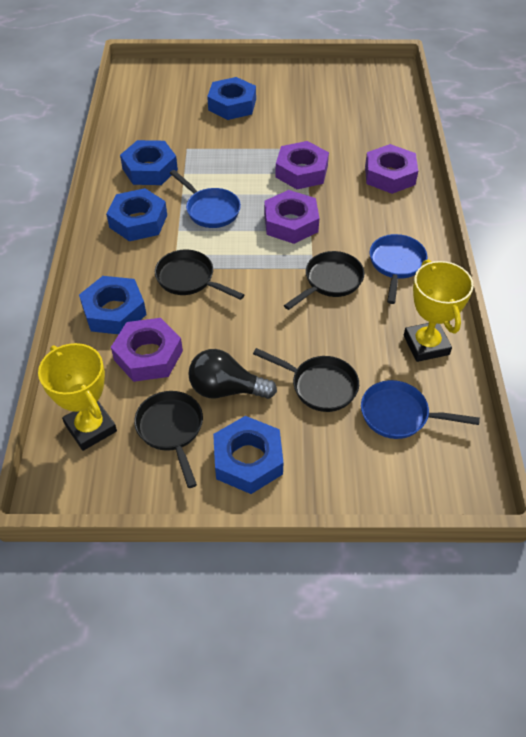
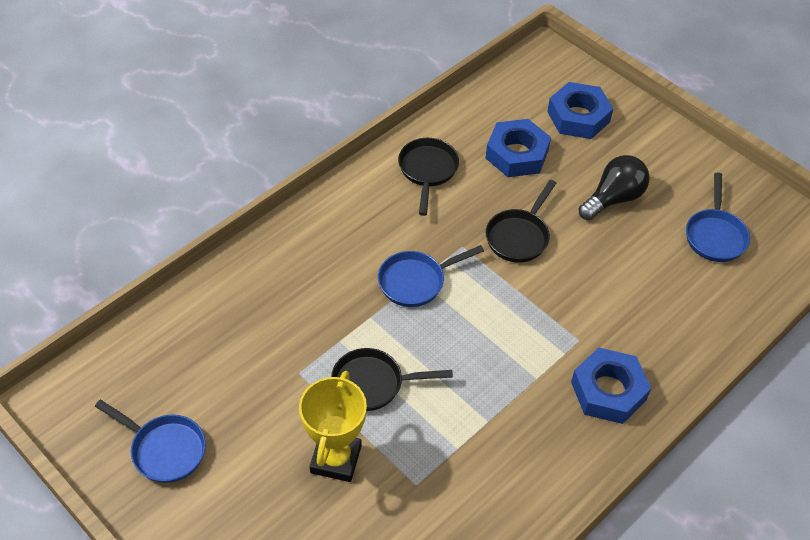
black pan: [134,391,203,488] [155,250,244,300] [253,348,359,412] [284,251,365,310] = 4 -> [331,348,453,411] [398,138,459,216] [486,180,556,263] = 3
blue nut: [79,276,147,334] [106,188,167,241] [120,140,178,185] [207,77,256,120] [213,416,284,494] = 5 -> [486,119,551,177] [547,82,613,139] [571,348,651,424] = 3
purple nut: [111,318,183,382] [264,190,319,244] [275,141,329,189] [365,144,418,194] = 4 -> none = 0
yellow trophy: [38,343,117,451] [404,260,474,362] = 2 -> [299,371,367,482] = 1

